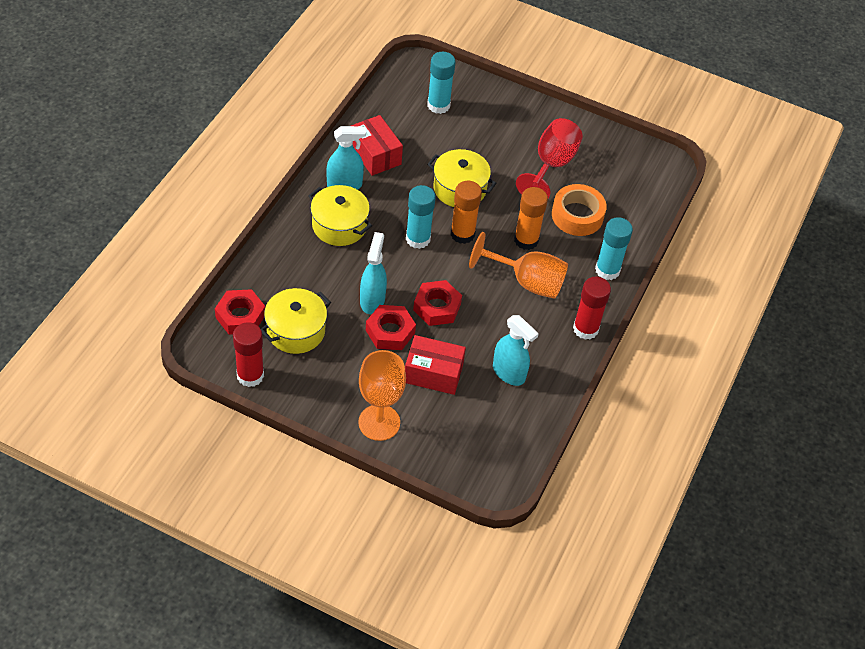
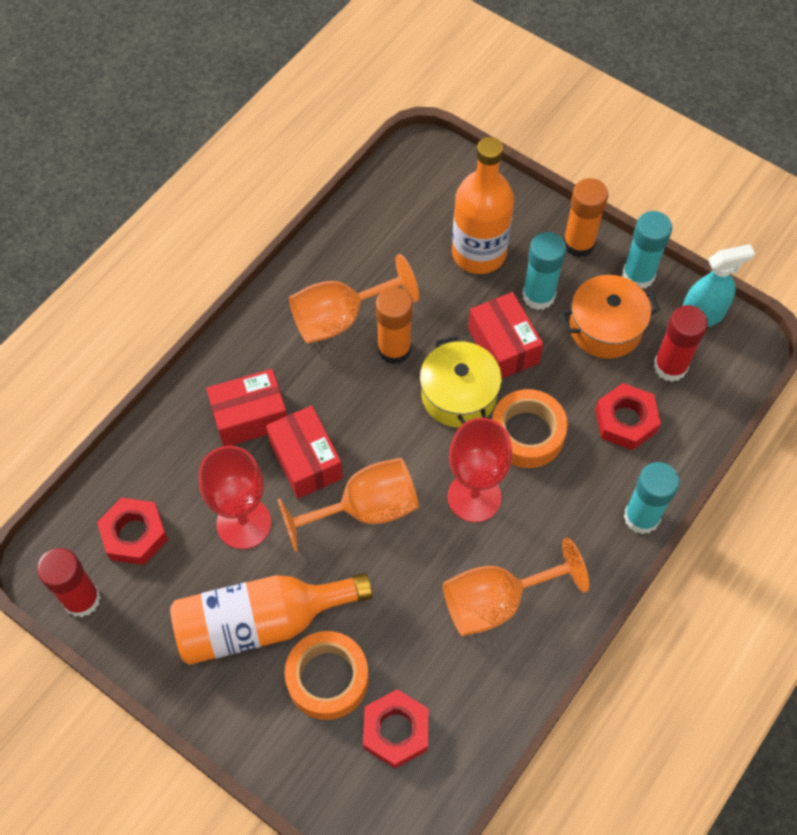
orange bottle: none = 0 -> [170,573,373,665] [452,137,514,274] = 2
orange goblet: [358,350,406,441] [469,232,568,299] = 2 -> [277,458,419,552] [289,254,419,343] [443,538,589,636] = 3
orange pot: none = 0 -> [561,275,660,359] = 1
orange tape: [552,184,607,236] = 1 -> [284,631,369,720] [492,389,568,468] = 2
red box: [351,115,403,176] [405,335,466,395] = 2 -> [206,369,287,446] [266,406,343,499] [468,292,544,379] = 3
red goblet: [516,118,583,198] = 1 -> [199,446,271,549] [447,418,512,523] = 2
turquoise spray bottle: [326,126,366,190] [360,232,387,314] [493,315,539,386] = 3 -> [683,244,755,327] = 1
yellow pot: [261,288,331,354] [308,185,372,246] [427,149,496,207] = 3 -> [420,335,502,428] = 1

